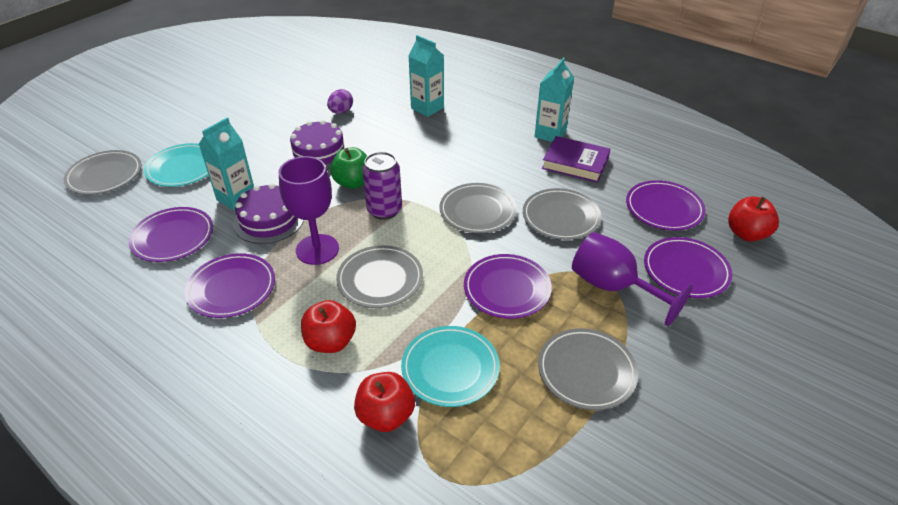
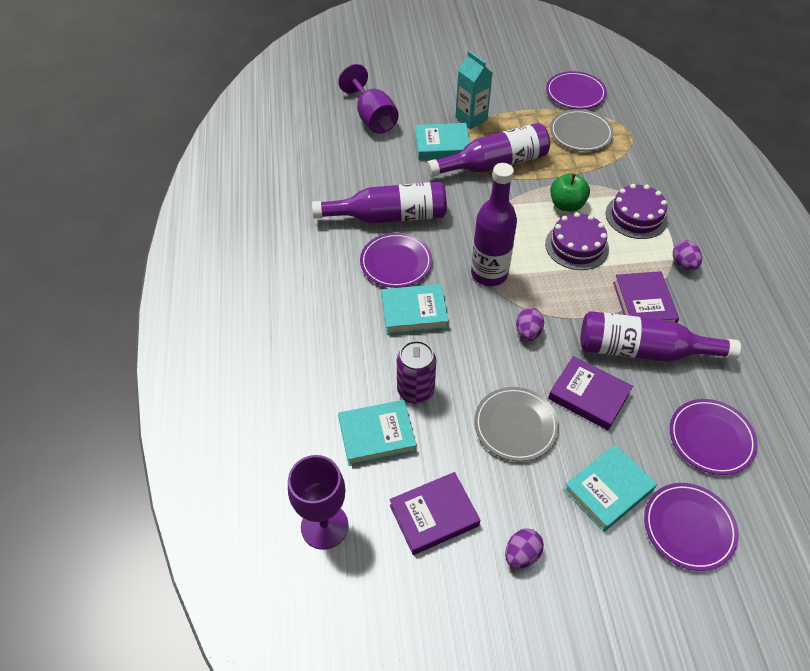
grey plate: [64,150,142,195] [336,245,423,308] [440,183,517,233] [523,188,601,240] [538,328,638,410] = 5 -> [474,387,559,461] [550,109,614,151] = 2
purple book: [542,136,610,183] = 1 -> [389,472,480,555] [548,356,633,430] [613,271,679,323] = 3
purple bottle: none = 0 -> [312,182,447,223] [426,123,550,177] [471,163,517,286] [580,311,741,362] = 4
purple egg: [327,89,353,114] = 1 -> [505,528,544,569] [516,308,544,341] [673,240,702,270] = 3
purple plate: [128,207,213,262] [185,253,275,318] [464,254,552,319] [626,180,706,231] [644,237,732,298] = 5 -> [360,233,432,288] [546,71,607,109] [644,483,739,571] [670,399,758,475] = 4
red apple: [301,300,356,353] [354,372,415,432] [728,196,779,241] = 3 -> none = 0
turquoise book: none = 0 -> [338,400,417,466] [382,284,448,334] [416,123,470,160] [563,445,657,532] = 4
turquoise carton: [199,117,254,211] [409,35,444,117] [535,58,574,142] = 3 -> [455,51,492,129] = 1
turquoise plate: [144,143,208,187] [401,326,500,407] = 2 -> none = 0

